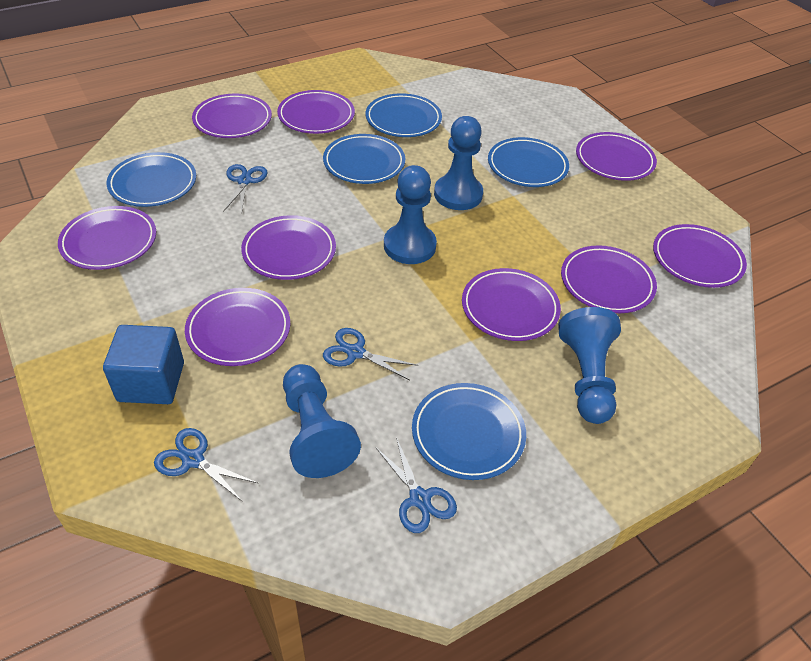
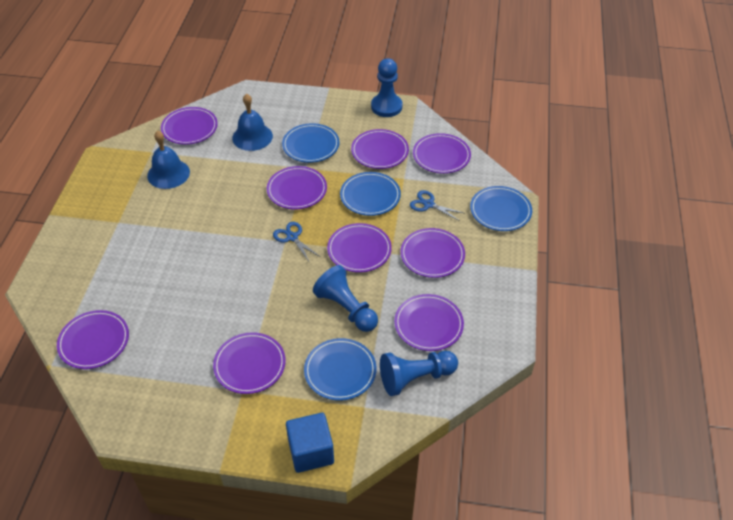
blue bell: none = 0 -> [147,130,190,189] [232,94,273,151] = 2
blue pawn: [283,364,361,478] [384,165,437,264] [434,116,483,210] [558,307,621,424] = 4 -> [313,265,378,332] [371,58,402,117] [380,351,458,396] = 3
blue plate: [107,152,196,207] [323,134,405,184] [366,93,442,137] [412,383,526,480] [488,137,569,187] = 5 -> [282,123,340,163] [304,338,377,401] [340,172,401,216] [470,186,532,231] = 4
blue scissors: [154,428,258,502] [223,164,268,213] [323,328,418,380] [375,437,457,533] = 4 -> [273,222,319,263] [410,190,463,221] = 2

